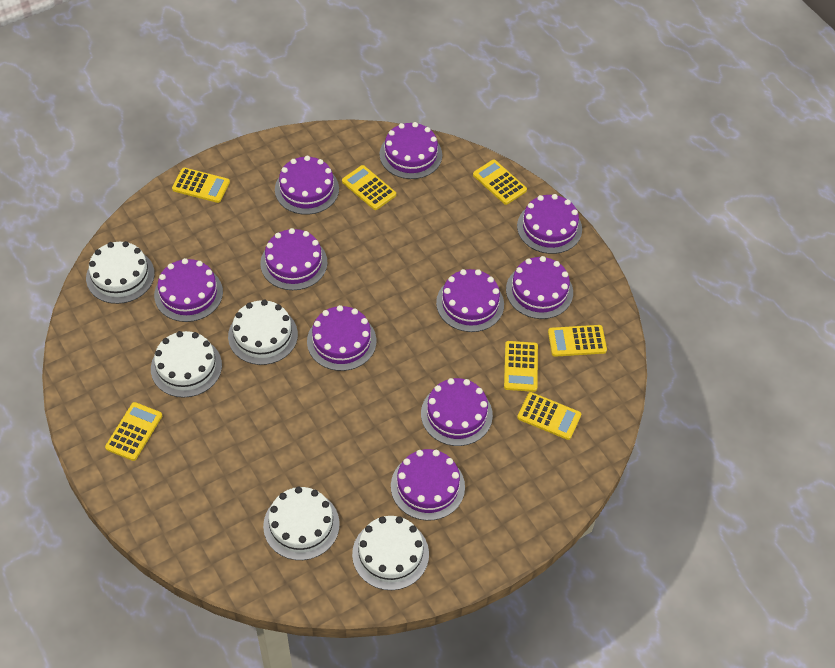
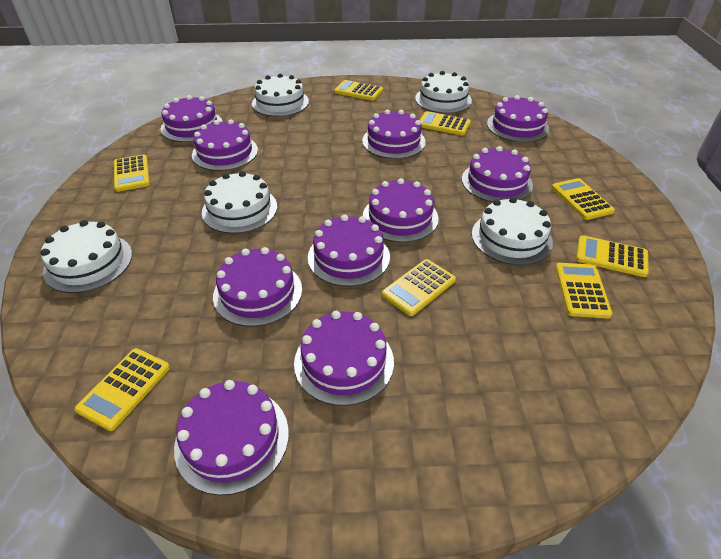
yellow calculator: [105,402,162,461] [172,168,230,203] [342,165,396,210] [473,160,527,205] [504,341,538,392] [517,392,581,440] [548,325,607,357] = 7 -> [74,348,170,431] [114,154,150,192] [334,80,383,101] [382,259,456,316] [419,111,471,136] [552,178,615,220] [555,263,612,318] [576,235,649,277] = 8

